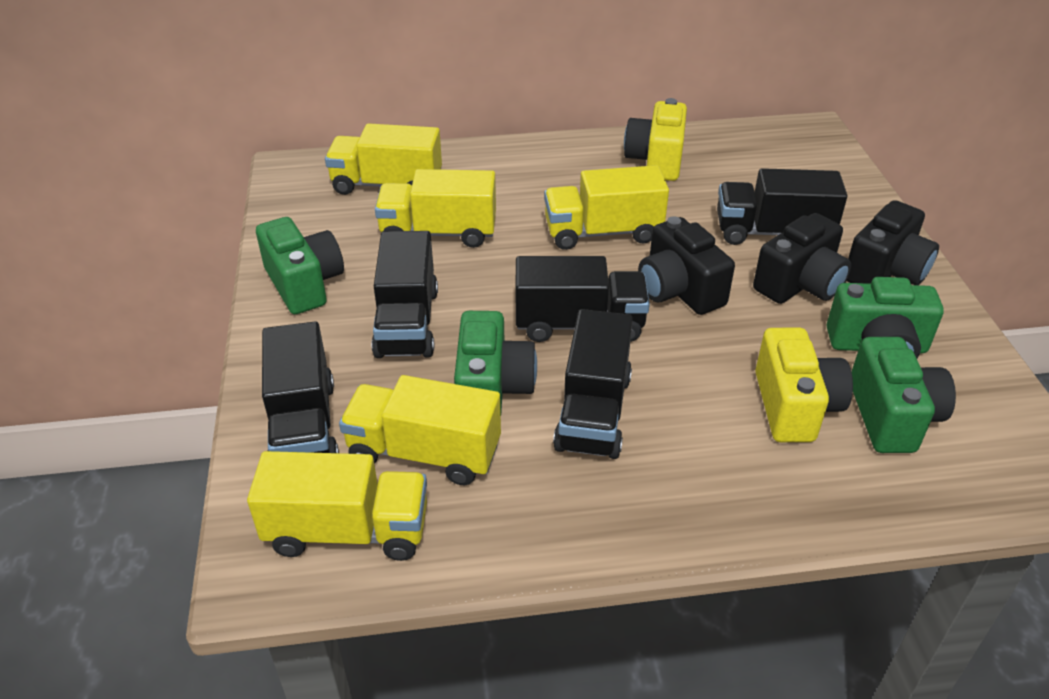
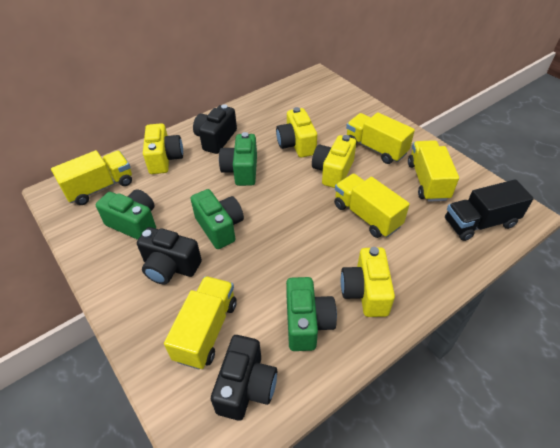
black truck: [262,321,339,453] [372,231,438,358] [515,256,650,342] [553,309,633,459] [717,168,847,245] = 5 -> [445,179,534,241] = 1
yellow camera: [624,98,687,181] [755,328,853,442] = 2 -> [143,123,183,174] [276,107,317,158] [312,135,356,188] [341,247,395,317] = 4

